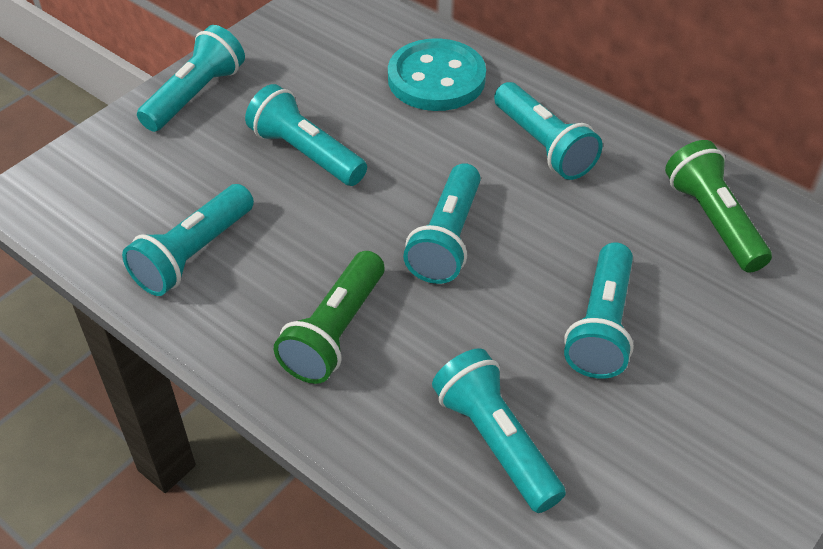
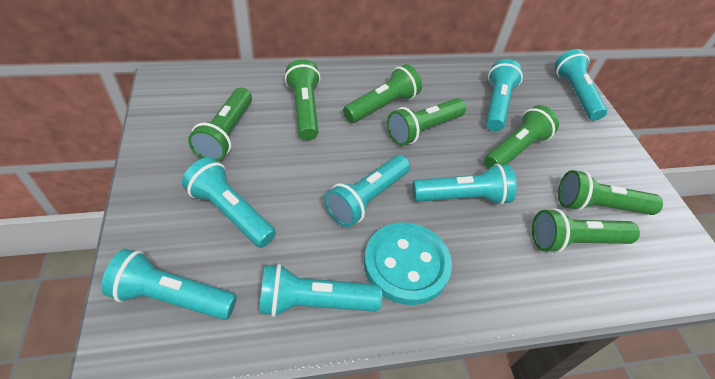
green flashlight: [274,251,384,384] [665,140,772,273] = 2 -> [188,87,252,161] [285,59,320,140] [343,64,422,123] [387,98,466,146] [484,105,559,169] [532,208,640,253] [558,170,663,215] = 7

